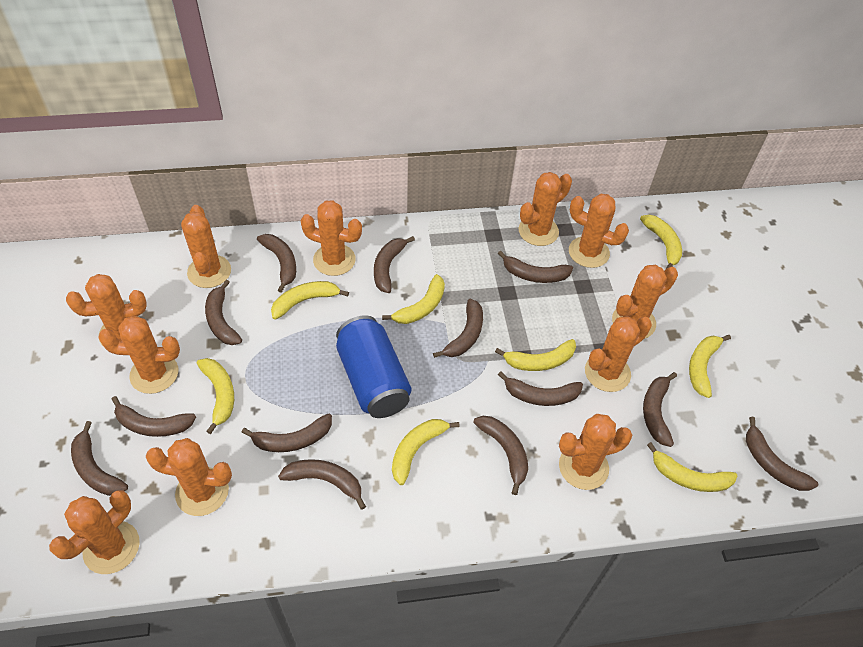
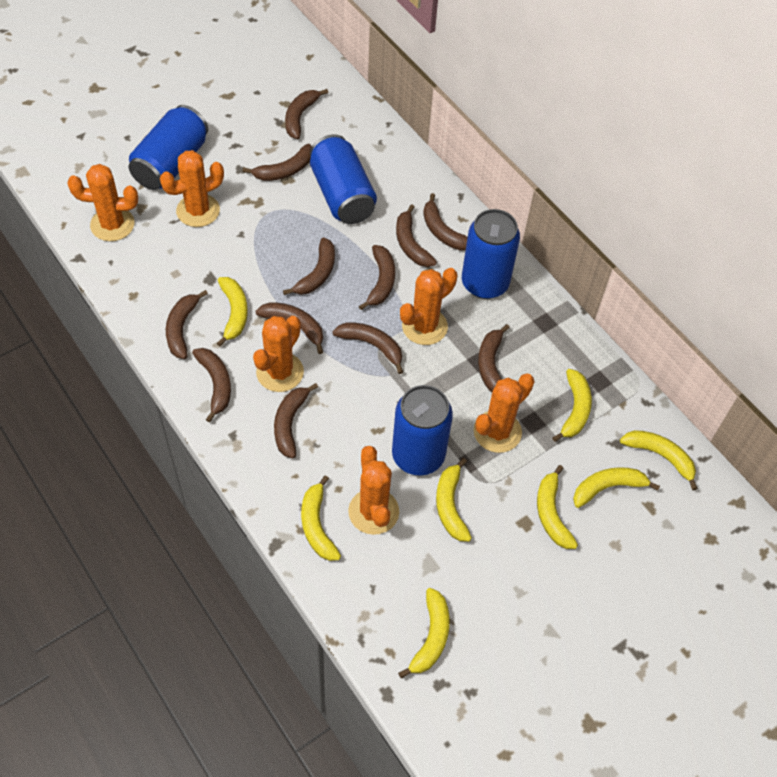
blue can: [336,315,411,418] = 1 -> [128,105,208,190] [310,134,377,224] [392,385,453,476] [462,209,520,299] = 4
brown banana: [71,421,128,496] [111,396,196,437] [205,280,242,345] [242,414,332,452] [257,234,296,293] [278,459,366,510] [374,236,415,293] [433,299,483,358] [473,416,528,495] [498,251,573,283] [498,371,583,406] [643,372,677,447] [746,417,818,491] = 13 -> [166,290,208,359] [192,348,231,423] [243,144,312,181] [255,302,323,354] [274,383,318,458] [283,237,335,295] [285,89,328,139] [332,322,403,374] [359,245,395,310] [396,204,437,267] [423,193,468,250] [478,324,510,392] = 12
orange cactus: [49,490,140,574] [66,274,147,347] [98,316,180,394] [146,438,232,516] [181,205,231,288] [300,200,362,276] [519,172,572,246] [559,414,632,490] [569,194,629,268] [585,316,652,392] [612,265,678,339] = 11 -> [67,164,138,241] [160,150,224,227] [253,316,304,392] [348,446,399,535] [400,268,457,345] [474,374,535,453] = 6

